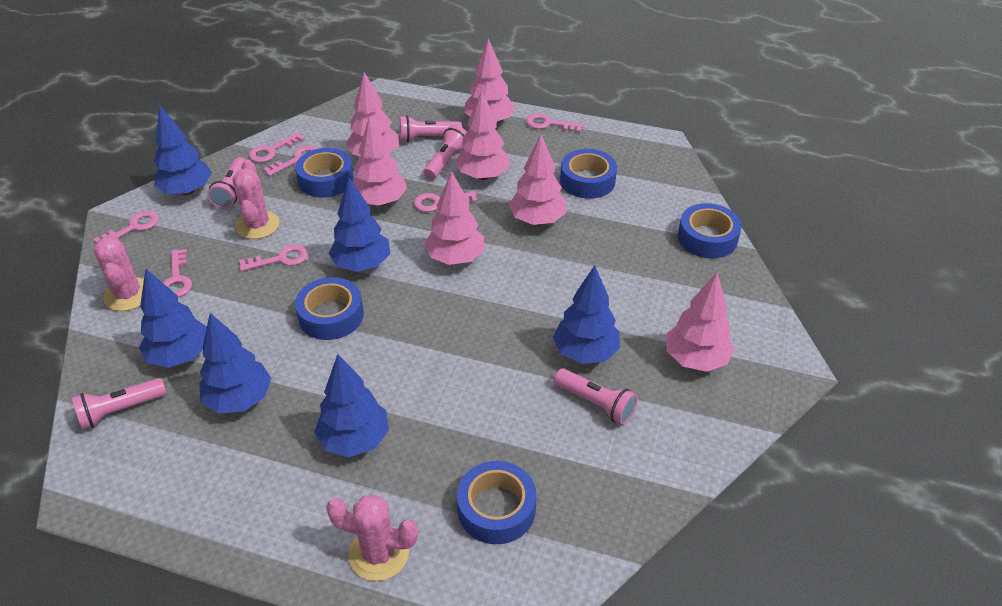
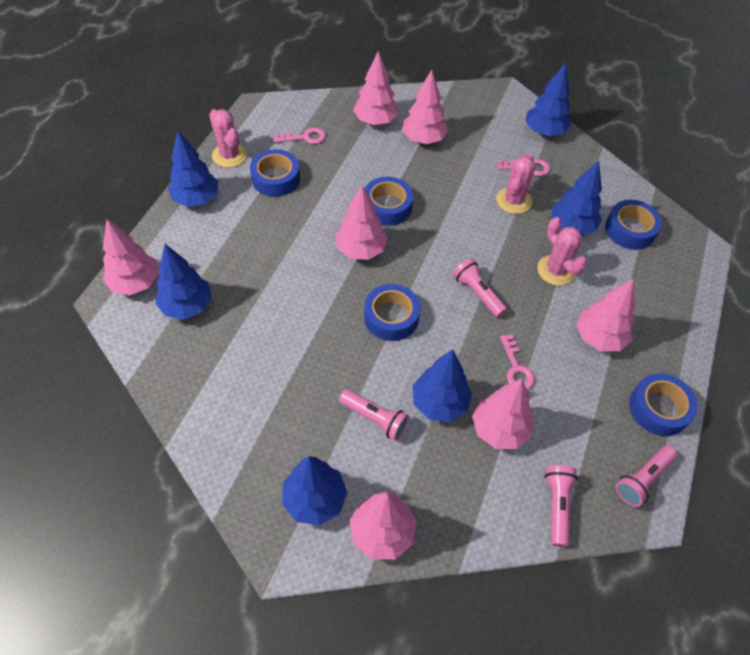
pink flashlight: [72,378,167,430] [207,157,245,209] [399,115,462,142] [424,125,467,179] [554,368,638,425] = 5 -> [339,389,410,441] [453,259,507,317] [545,465,578,547] [615,446,677,507] = 4
pink key: [93,211,159,243] [163,249,192,297] [239,244,308,271] [249,132,305,162] [263,145,318,176] [414,191,477,212] [526,113,584,132] = 7 -> [274,127,326,144] [497,159,550,176] [500,334,535,390] = 3

